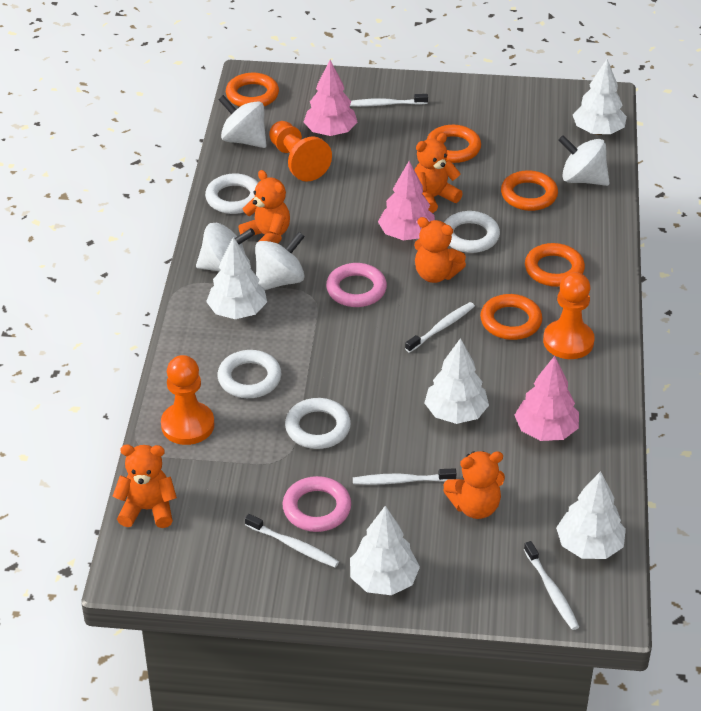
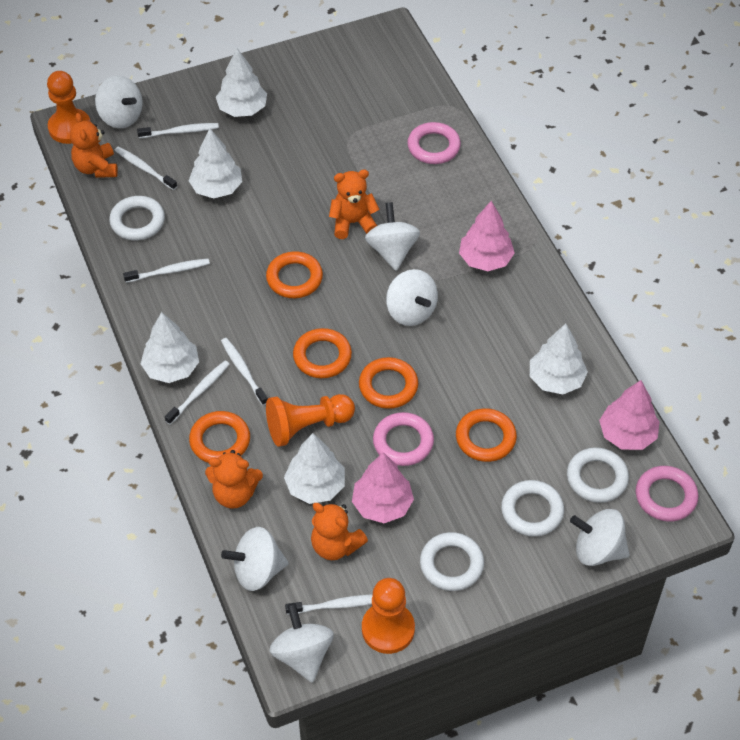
orange teddy bear: [112,444,177,528] [239,170,290,244] [414,133,463,213] [414,217,466,283] [443,451,505,519] = 5 -> [70,113,118,178] [205,450,263,509] [311,503,368,560] [329,170,380,239] = 4
pink ring: [282,476,351,532] [326,263,387,307] = 2 -> [373,412,434,466] [407,122,461,164] [636,466,698,522] = 3
white spinning top: [196,223,255,271] [218,95,267,148] [255,232,305,290] [558,135,610,186] = 4 -> [95,76,143,128] [221,527,289,591] [269,603,334,683] [365,202,420,271] [386,269,438,326] [570,509,630,566] = 6
white toothbrush: [245,514,339,567] [350,94,428,107] [353,468,456,485] [405,302,475,353] [524,541,579,630] = 5 -> [115,146,177,190] [123,259,210,283] [137,123,219,138] [165,361,230,425] [221,338,268,405] [285,595,373,615] = 6

